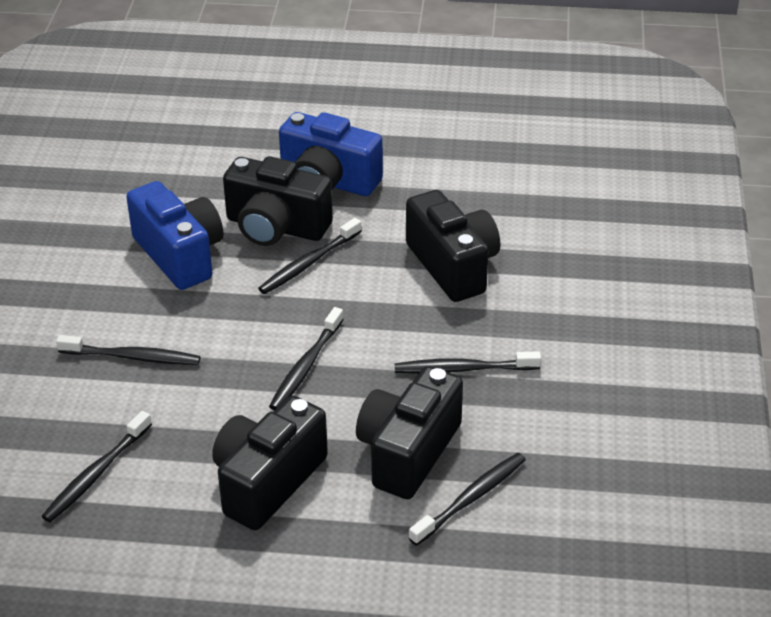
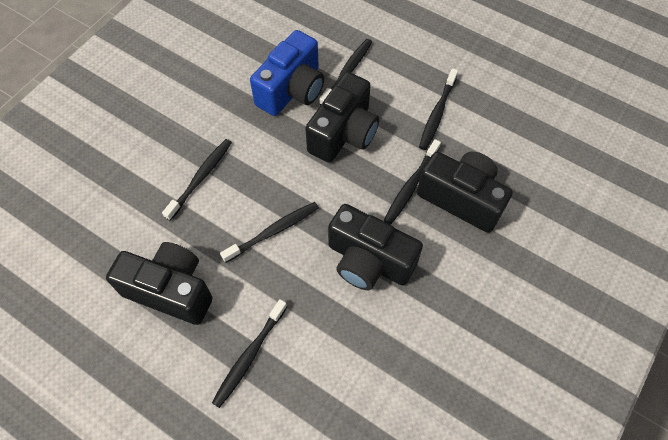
blue camera: [127,181,223,290] [279,112,383,196] = 2 -> [250,30,324,116] = 1

